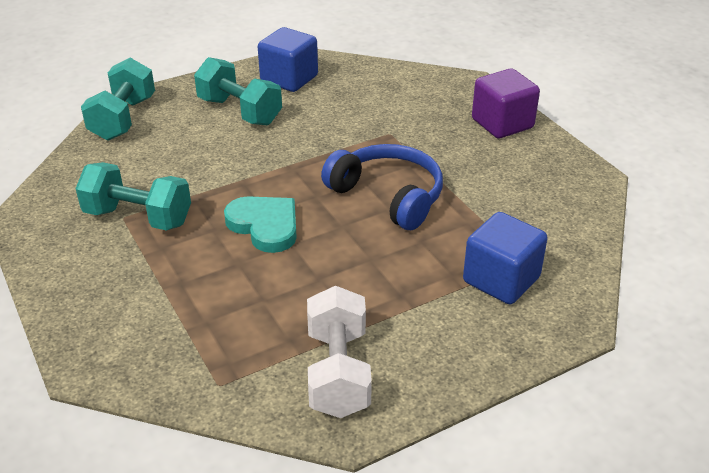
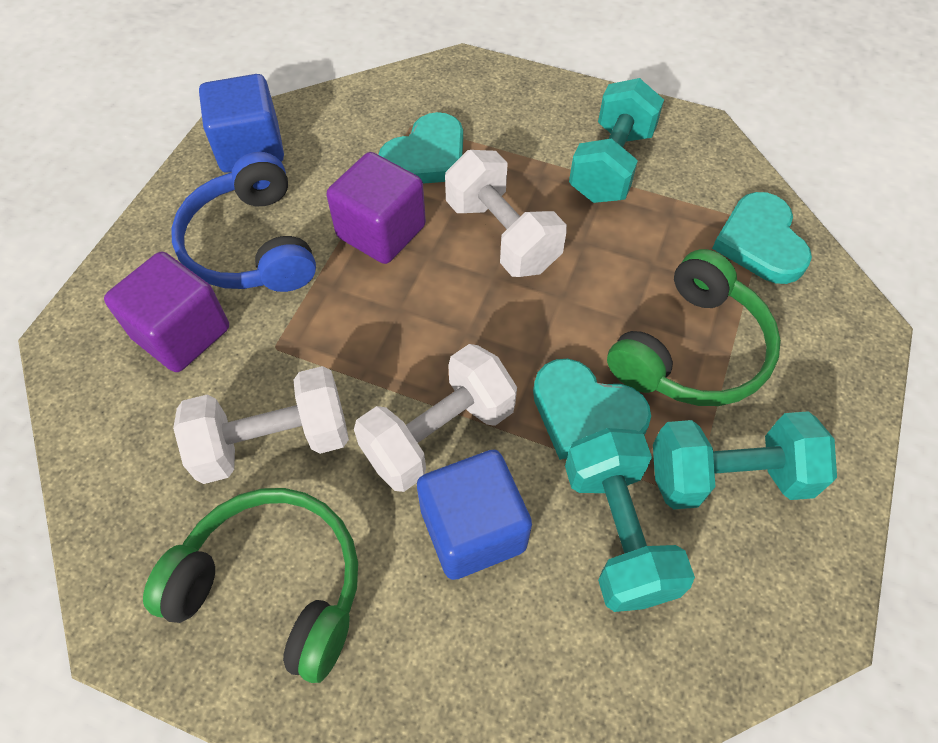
green headphones: none = 0 -> [143,488,358,683] [607,249,781,406] = 2
purple cube: [472,68,540,138] = 1 -> [104,252,229,372] [326,152,426,264] = 2
turquoise heart: [224,196,297,253] = 1 -> [379,112,463,184] [533,359,651,460] [712,192,812,284] = 3
white dumbbell: [307,286,372,418] = 1 -> [173,366,349,484] [354,344,517,492] [445,150,567,277] = 3

